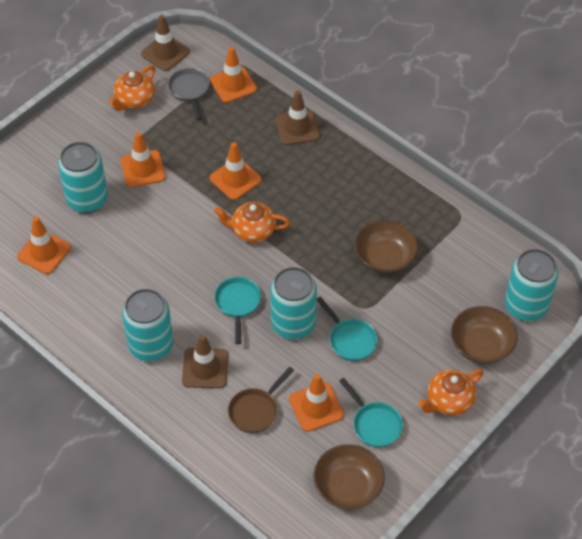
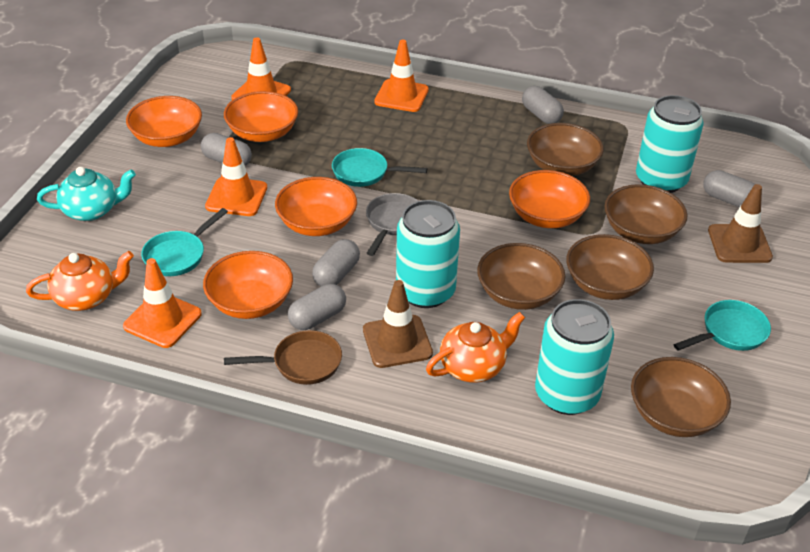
brown bowl: [314,444,385,509] [355,220,418,274] [451,306,518,364] = 3 -> [477,243,565,310] [527,123,604,176] [566,234,654,300] [604,184,687,244] [631,357,731,437] = 5
brown traffic cone: [141,15,190,71] [182,334,229,388] [276,91,320,145] = 3 -> [363,280,433,368] [708,184,773,263] = 2
grey capsule: none = 0 -> [201,133,252,166] [288,284,346,330] [312,239,360,286] [522,86,564,124] [703,170,755,208] = 5
orange bowl: none = 0 -> [126,96,202,147] [203,251,293,319] [224,91,298,142] [275,177,357,236] [509,170,590,228] = 5
orange teapot: [109,65,155,111] [214,202,290,243] [418,369,484,416] = 3 -> [26,251,134,311] [426,312,525,383] = 2
orange traffic cone: [17,216,71,274] [121,132,166,188] [210,47,257,103] [210,142,262,200] [289,374,344,432] = 5 -> [123,258,202,348] [205,137,267,216] [231,37,291,100] [374,40,429,112] = 4
turquoise can: [58,142,108,213] [122,289,174,361] [270,267,317,339] [505,249,558,321] = 4 -> [396,200,460,308] [535,299,614,415] [636,95,704,193] = 3
turquoise teapot: none = 0 -> [37,167,136,221] = 1

